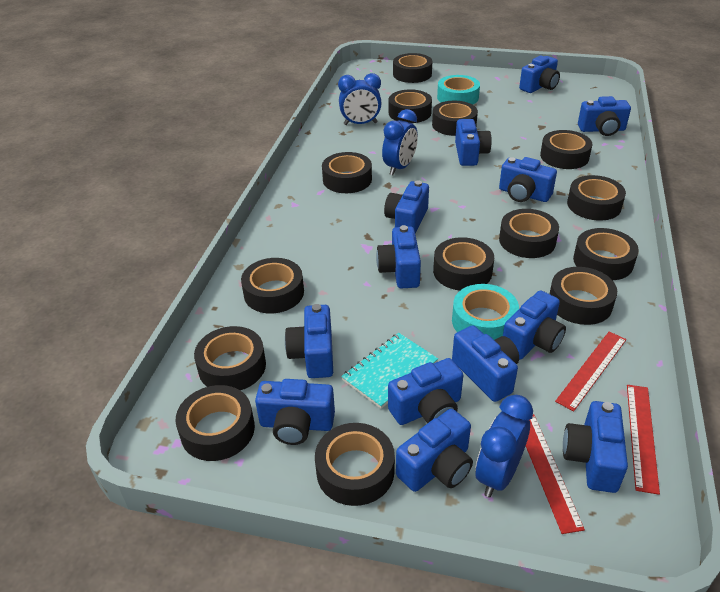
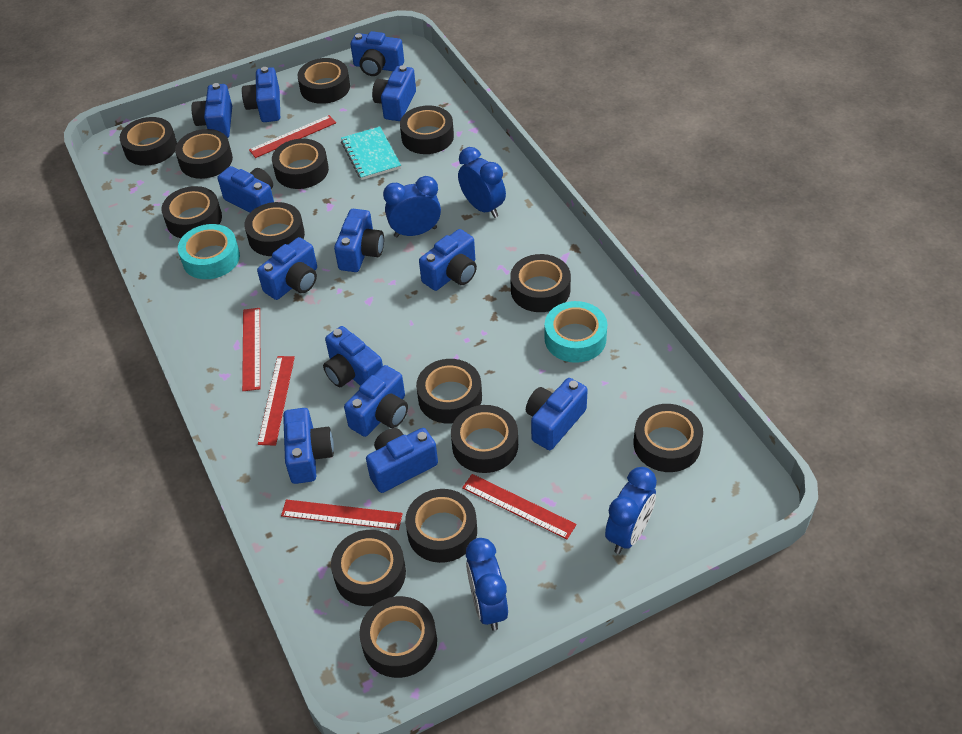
blue clock: [338,73,382,125] [382,109,418,175] [475,395,533,498] = 3 -> [383,176,441,237] [458,147,506,218] [466,538,508,631] [605,467,657,554] = 4
red ruler: [526,414,585,534] [555,332,626,411] [627,385,660,495] = 3 -> [242,308,260,391] [249,115,336,158] [258,356,295,446] [281,499,403,530] [462,474,577,539] = 5

